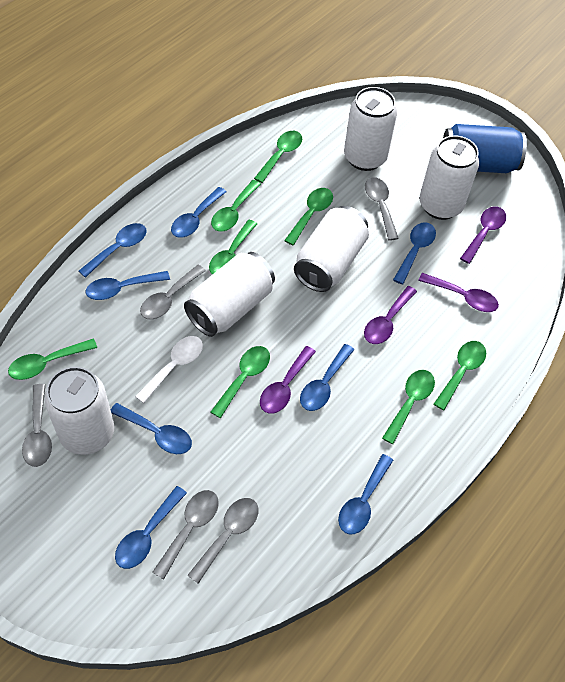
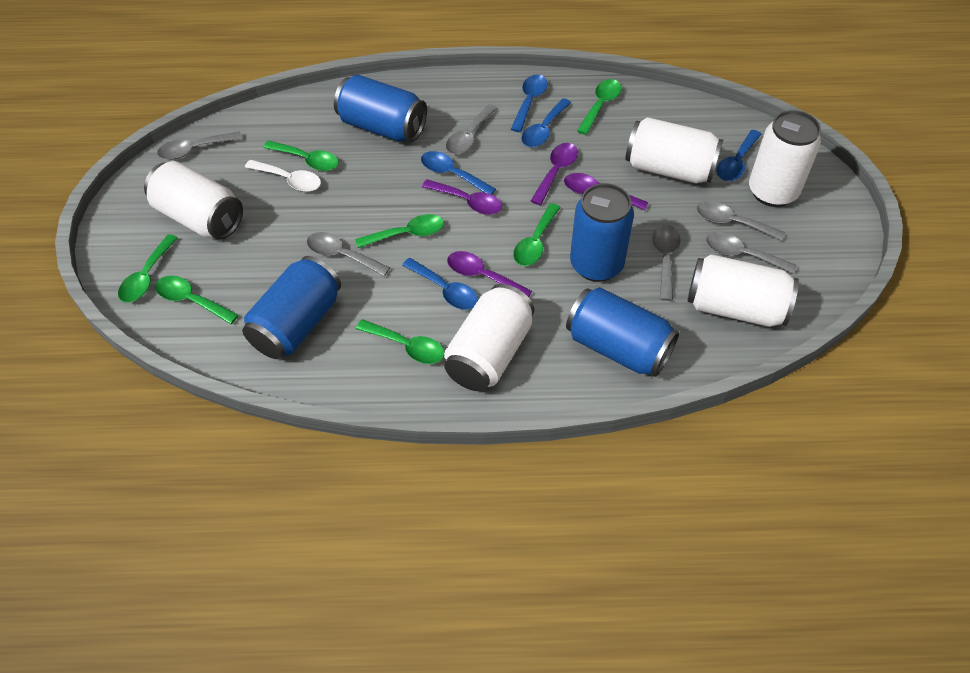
blue can: [443,124,527,173] = 1 -> [242,256,341,359] [334,75,427,142] [566,287,679,377] [570,183,634,282] = 4
blue spoon: [79,223,147,278] [86,271,170,300] [111,403,192,454] [115,486,187,569] [171,187,226,238] [300,344,354,411] [338,454,393,535] [393,222,436,284] = 8 -> [402,258,478,310] [421,151,496,195] [511,74,548,132] [521,98,571,147] [716,130,762,181] = 5
green spoon: [8,339,97,380] [209,220,257,274] [211,180,261,232] [211,346,270,418] [254,131,302,183] [284,188,333,245] [382,370,435,444] [434,341,486,410] = 8 -> [118,234,178,303] [155,276,238,324] [263,140,339,171] [355,214,444,248] [356,319,444,364] [513,203,561,266] [577,79,621,135] = 7
grey spoon: [22,384,52,467] [140,265,206,320] [152,490,219,579] [187,498,258,584] [365,177,399,241] = 5 -> [157,131,242,160] [307,232,390,276] [446,104,497,155] [652,225,681,301] [696,201,785,241] [706,232,797,274] = 6

